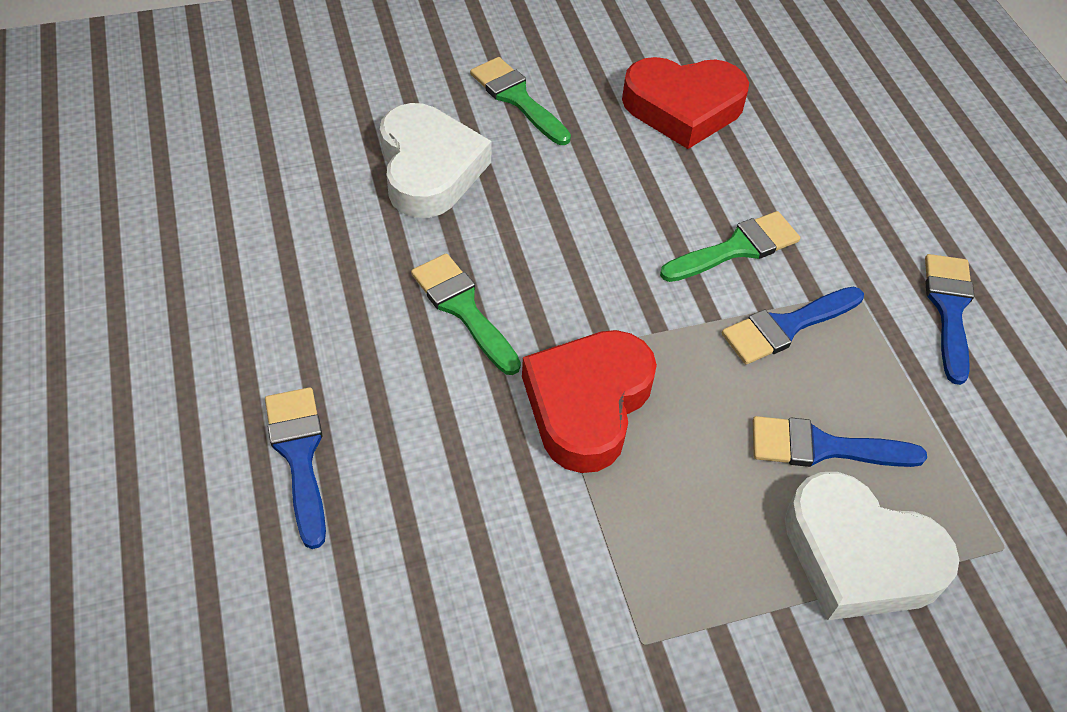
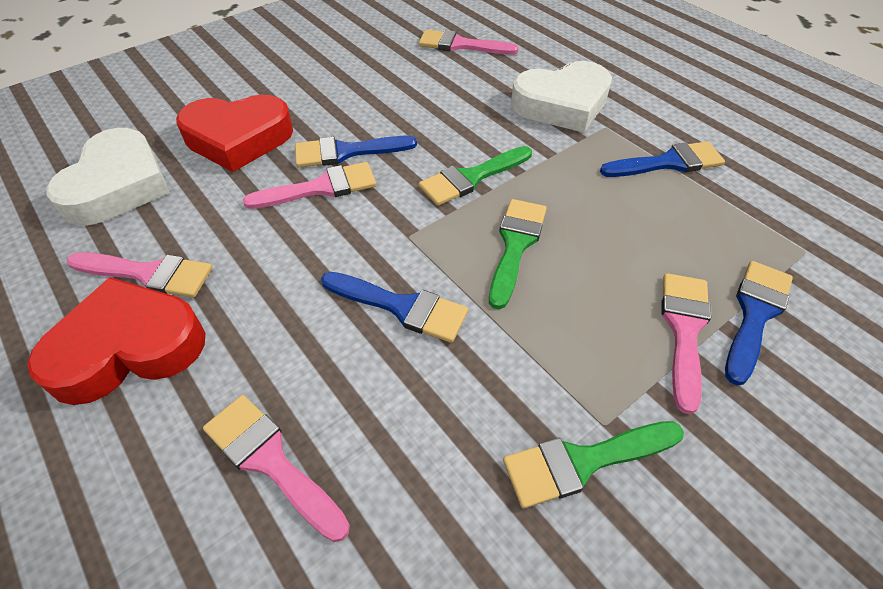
pink brush: none = 0 -> [67,252,213,298] [203,395,350,542] [243,162,376,209] [419,30,519,55] [662,273,711,414] = 5

